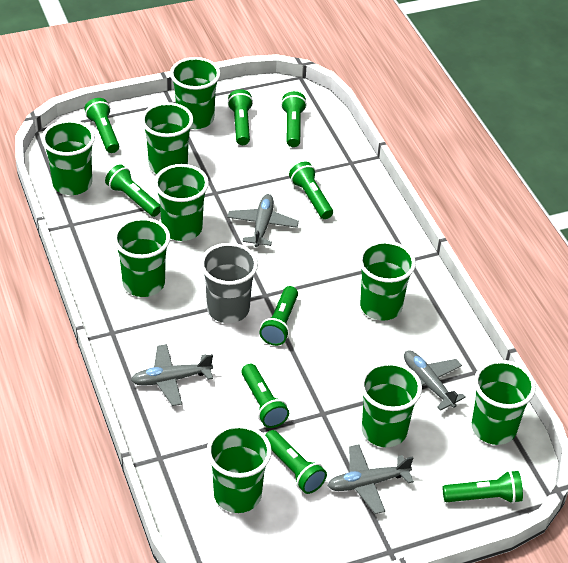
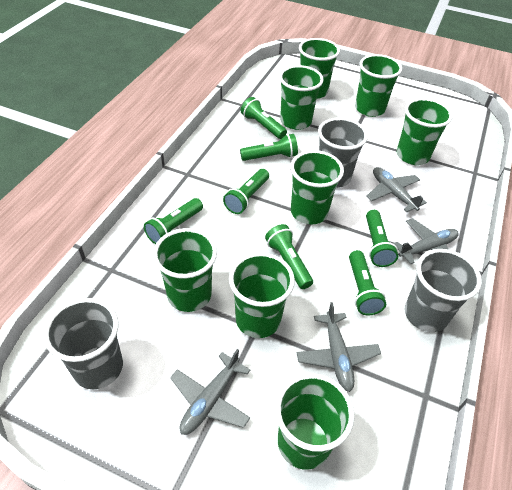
green cup: [41,120,95,195] [113,217,170,297] [141,102,193,174] [154,164,209,241] [170,57,220,129] [206,424,272,513] [359,241,416,321] [360,362,422,447] [472,360,536,445] = 9 -> [153,228,217,312] [229,253,295,338] [275,373,355,470] [279,65,324,130] [290,150,344,224] [299,38,340,99] [355,54,402,117] [397,98,453,165] = 8
green flashlight: [84,98,119,153] [105,164,160,217] [227,89,253,145] [241,364,289,428] [259,286,298,346] [265,430,327,494] [281,91,307,147] [289,161,333,219] [443,470,523,503] = 9 -> [144,198,203,244] [223,169,269,214] [240,134,298,161] [241,97,287,139] [265,224,313,289] [349,250,386,315] [366,210,398,267] = 7
grey cup: [200,243,258,323] = 1 -> [43,298,123,389] [318,117,368,188] [405,249,482,332] = 3

